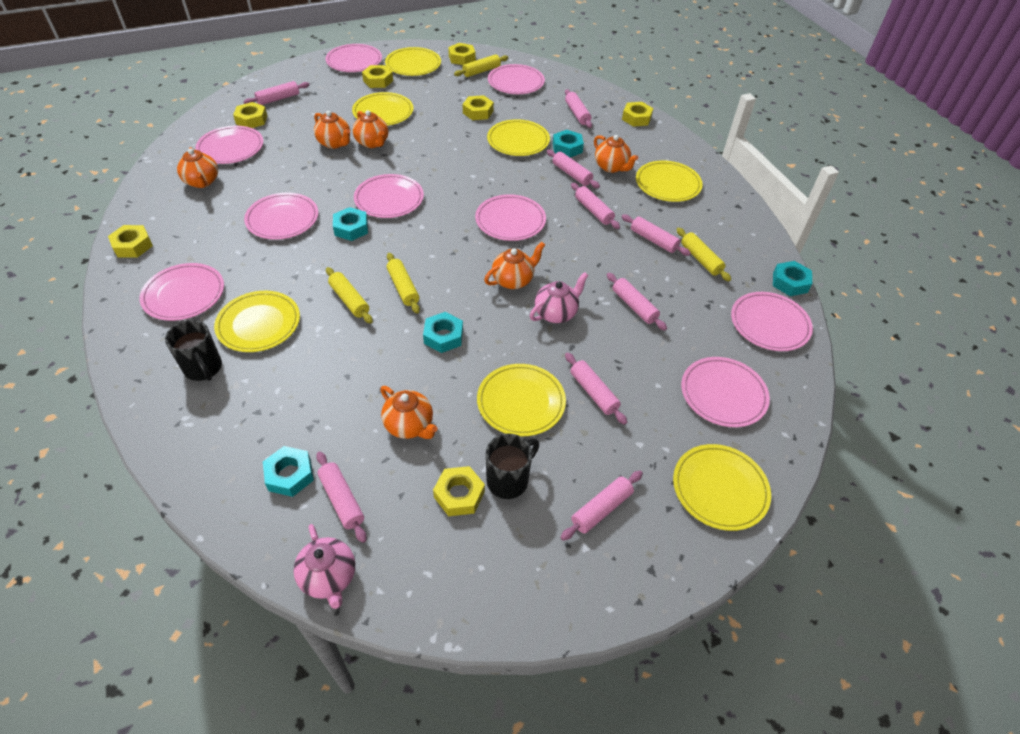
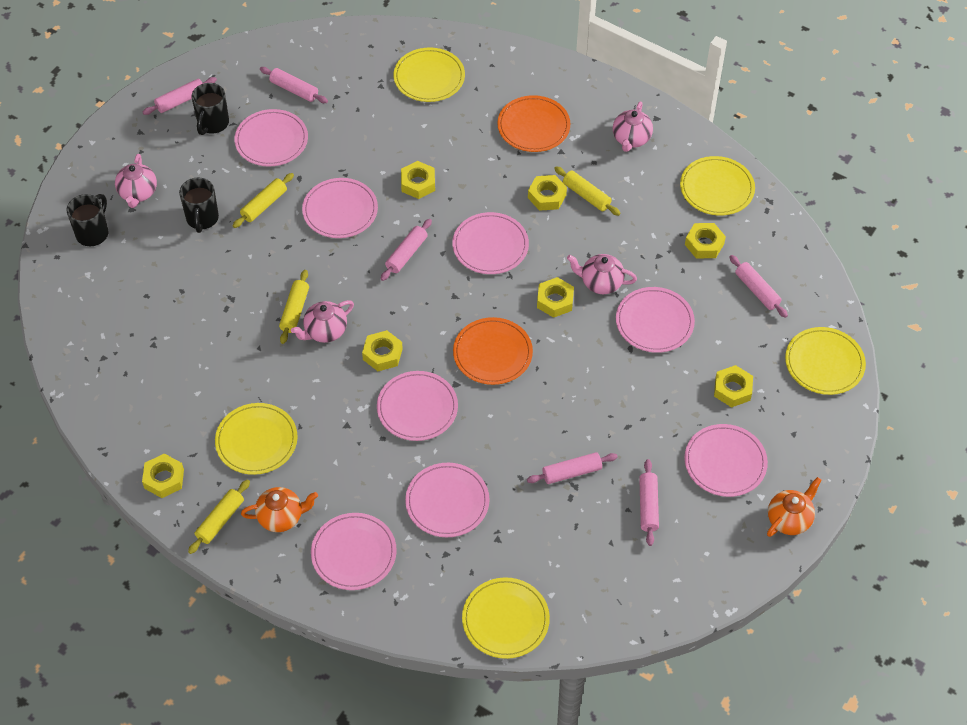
black mug: [165,320,222,381] [486,434,539,499] = 2 -> [67,194,108,246] [179,178,219,233] [192,83,229,135] = 3
orange plate: none = 0 -> [453,317,533,385] [497,95,570,152] = 2
orange teapot: [177,147,218,188] [314,111,350,149] [353,110,388,148] [380,386,438,439] [484,242,545,289] [594,135,638,173] = 6 -> [241,487,318,532] [767,477,822,537] = 2
pink plate: [140,263,224,321] [195,126,263,164] [244,193,318,240] [326,44,382,72] [354,174,424,218] [475,194,546,241] [488,64,545,94] [681,357,770,427] [731,292,813,351] = 9 -> [234,109,308,167] [302,178,378,238] [311,513,397,590] [377,371,458,441] [405,463,490,537] [452,212,529,274] [616,287,695,353] [684,424,768,497] = 8
pink rolling pin: [243,81,310,105] [316,451,366,543] [547,150,600,188] [560,471,643,541] [565,89,592,128] [565,353,627,425] [571,183,620,229] [607,273,667,331] [621,214,691,256] = 9 -> [142,77,217,115] [260,67,328,103] [381,219,432,281] [527,452,618,484] [639,459,659,546] [729,255,788,318] = 6
pink teapot: [293,524,355,609] [530,272,588,323] = 2 -> [115,154,157,208] [291,300,354,343] [567,254,637,294] [613,102,653,152] = 4
turquoise nut: [263,446,314,497] [333,207,368,241] [423,312,463,353] [553,130,584,157] [773,261,812,296] = 5 -> none = 0
yellow plate: [214,291,300,352] [352,92,414,126] [385,47,441,76] [477,364,566,436] [487,119,550,156] [636,160,703,202] [673,444,771,531] = 7 -> [215,403,297,475] [393,48,465,102] [462,577,550,659] [680,156,755,216] [785,327,866,395] = 5

